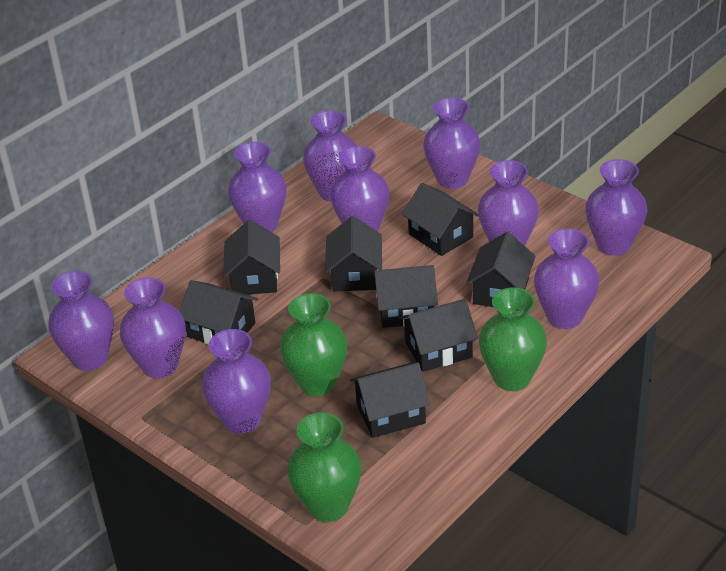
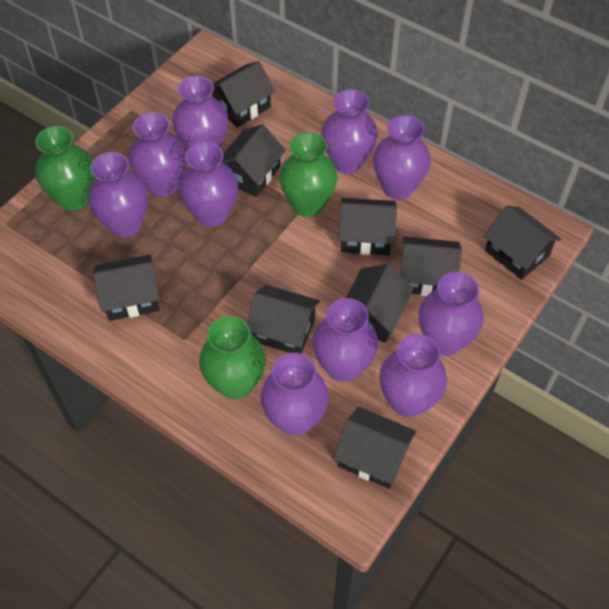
black house: [180,280,258,344] [223,220,280,295] [325,216,382,292] [350,362,431,438] [373,265,438,328] [399,299,478,372] [402,183,479,256] [466,232,536,307] = 8 -> [93,255,160,321] [212,61,275,127] [222,124,286,197] [247,285,320,354] [333,407,417,489] [338,198,397,255] [346,264,414,343] [400,237,462,296] [484,206,562,280] = 9

